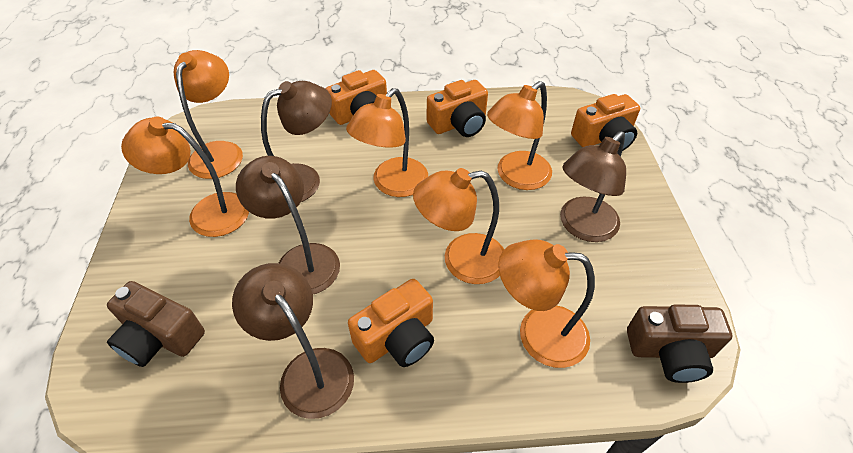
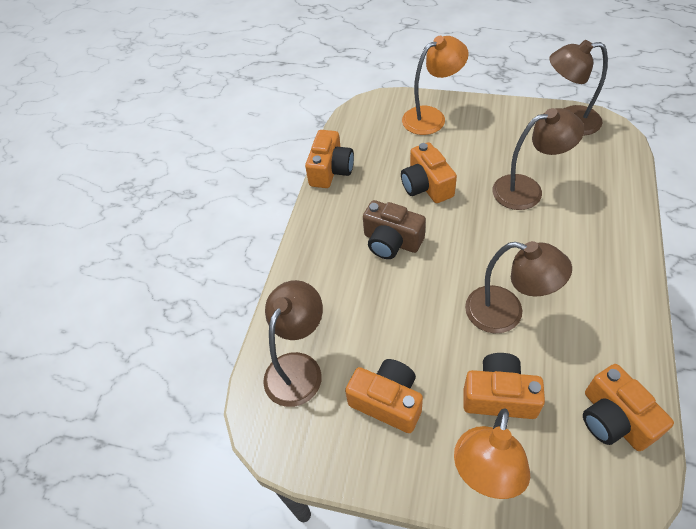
brown camera: [107,281,205,367] [627,304,732,383] = 2 -> [363,200,426,259] = 1
orange camera: [326,70,387,125] [348,279,434,367] [427,80,488,137] [571,94,640,151] = 4 -> [305,130,354,188] [345,359,423,433] [401,142,457,203] [463,353,545,419] [583,364,674,451] = 5
orange lamp: [121,117,249,237] [174,50,243,179] [346,88,428,197] [413,168,504,284] [487,81,552,190] [498,240,595,368] = 6 -> [402,36,469,135] [454,408,530,499] = 2

